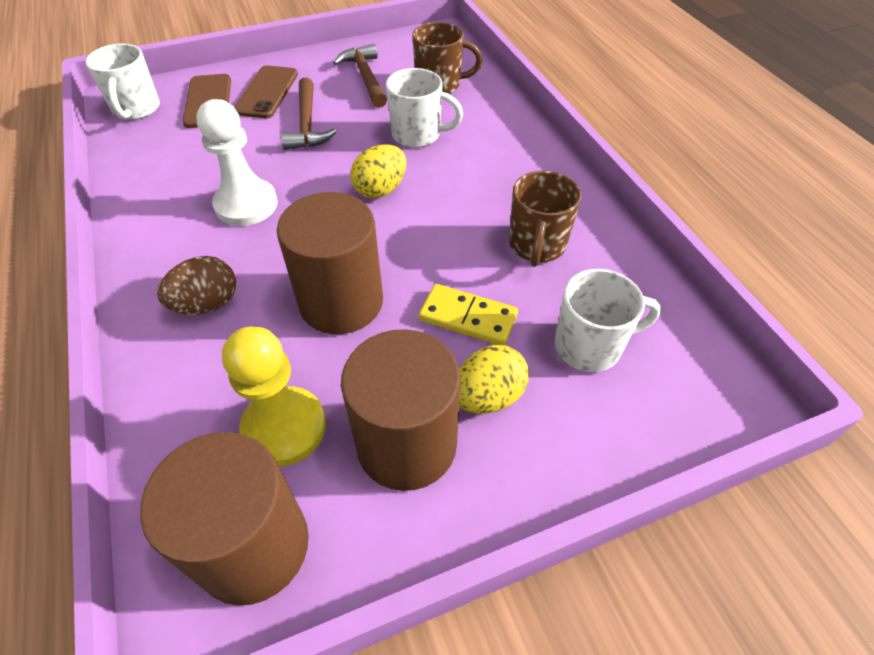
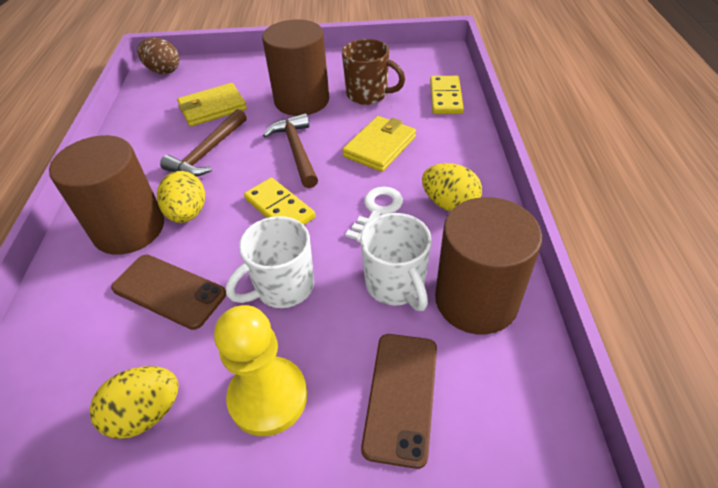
brown mug: [412,22,483,94] [509,171,582,267] = 2 -> [342,39,405,105] = 1
white key: none = 0 -> [345,187,403,243] = 1
white mug: [85,44,160,120] [386,68,463,148] [555,269,661,372] = 3 -> [226,216,314,308] [360,213,432,311] = 2
white pawn: [196,99,278,226] = 1 -> none = 0
yellow domino: [419,284,518,345] = 1 -> [244,178,316,225] [430,76,464,114] = 2
yellow egg: [351,145,406,198] [459,345,529,414] = 2 -> [90,366,179,439] [157,171,205,223] [422,163,482,212] = 3
yellow wallet: none = 0 -> [177,83,247,127] [342,116,416,172] = 2

